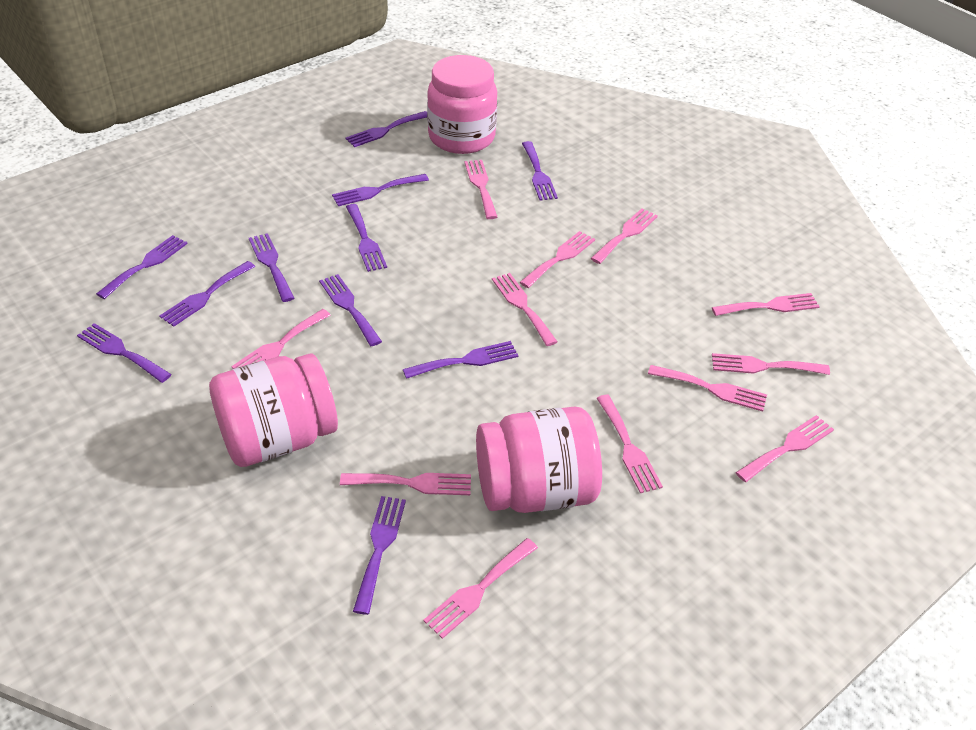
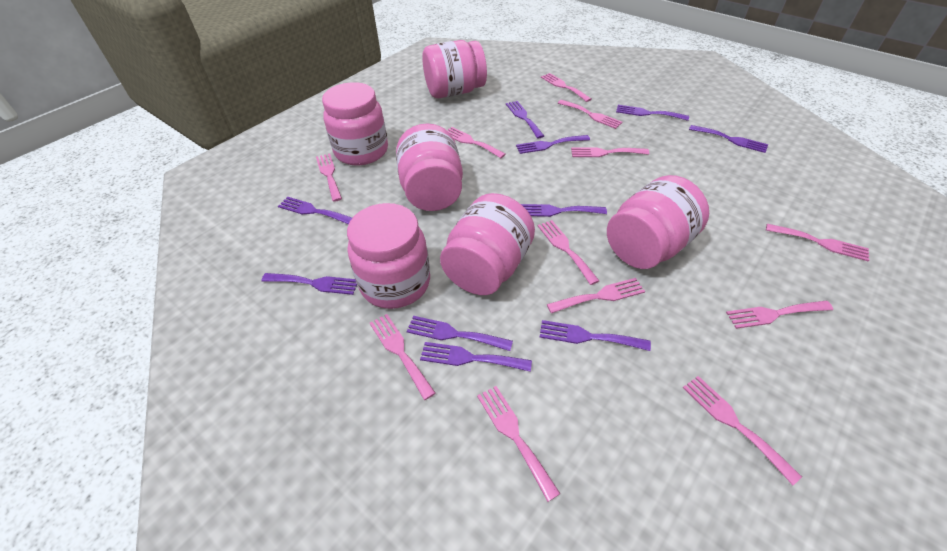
pink jar: [209,353,338,467] [427,55,497,154] [476,406,602,513] = 3 -> [322,82,388,165] [347,203,430,309] [396,123,463,211] [422,40,487,98] [440,193,535,295] [607,175,709,269] = 6
purple fork: [77,323,172,383] [96,235,188,299] [160,261,255,327] [249,233,294,302] [319,274,382,346] [332,174,429,206] [346,111,427,147] [346,204,387,272] [353,496,406,615] [403,341,518,379] [522,141,558,201] = 11 -> [261,273,357,295] [278,197,352,224] [407,316,513,351] [420,342,532,372] [506,101,544,138] [516,135,590,154] [521,204,607,217] [540,320,651,351] [616,105,689,121] [689,125,768,153] = 10

